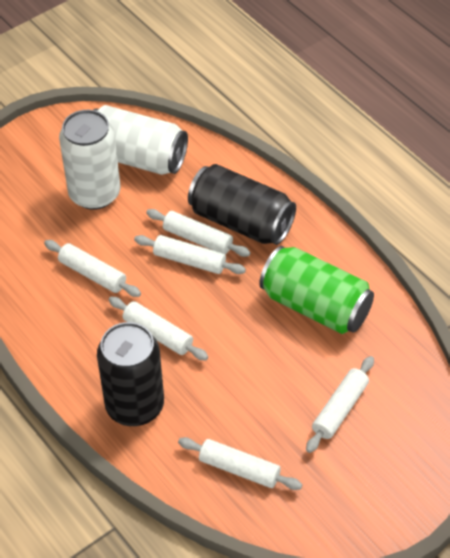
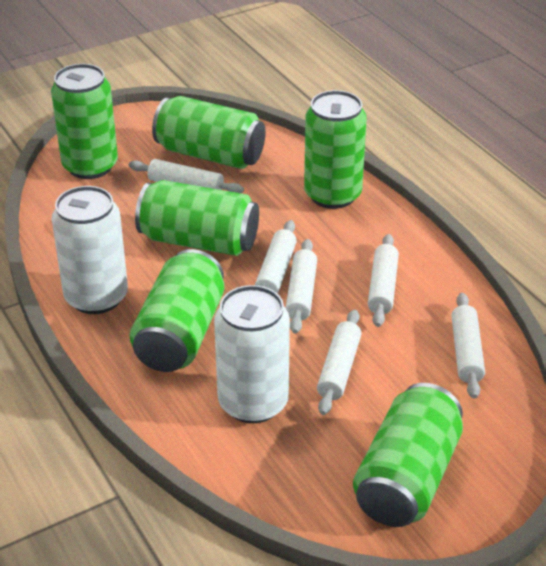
black can: [97,322,164,426] [188,164,296,245] = 2 -> none = 0
green can: [259,246,374,334] = 1 -> [51,64,118,179] [130,249,224,372] [135,180,259,256] [152,96,265,169] [304,90,367,209] [353,383,463,527] = 6

